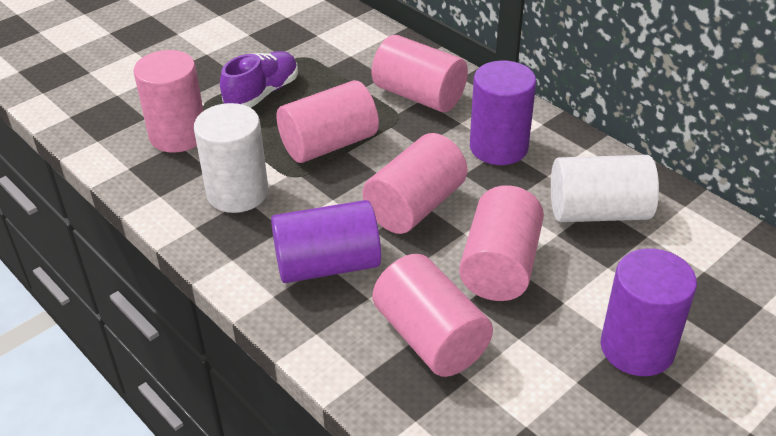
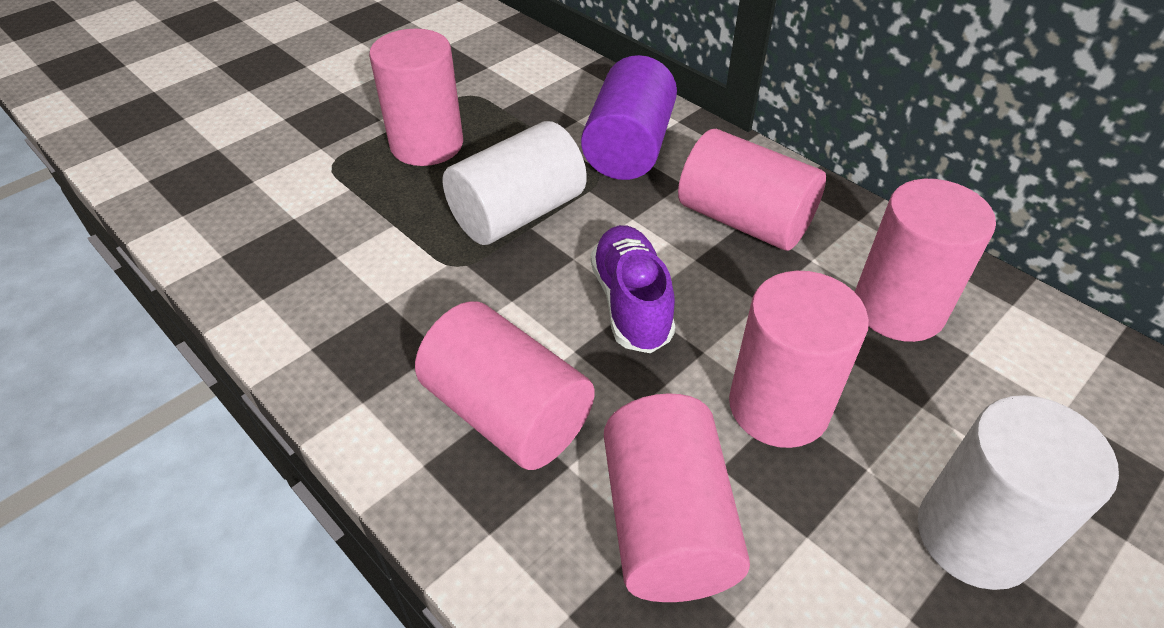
purple cylinder: [271,200,381,283] [470,61,536,165] [601,248,697,376] = 3 -> [581,55,677,180] = 1

